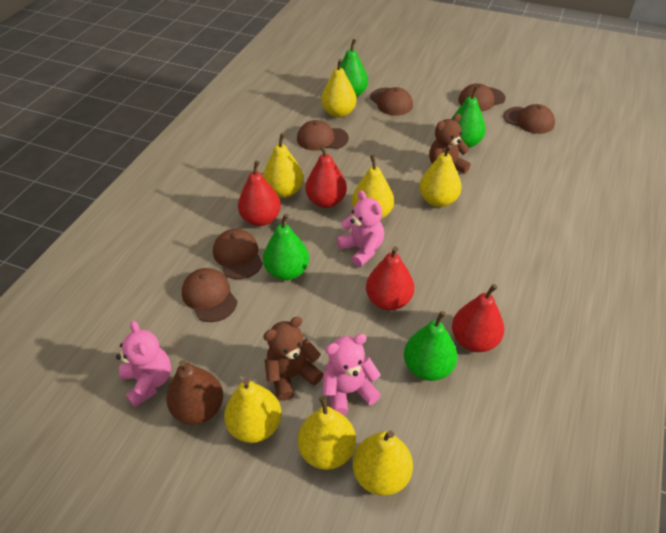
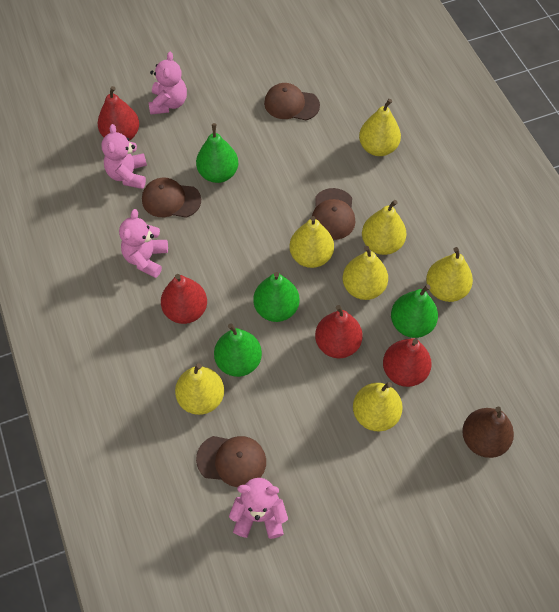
brown cap: [182,268,237,322] [213,229,263,279] [297,120,349,151] [370,87,413,116] [458,83,506,111] [504,104,555,134] = 6 -> [142,178,201,218] [196,436,266,487] [264,83,320,121] [312,188,355,240] = 4
brown teddy bear: [264,317,323,401] [429,114,470,173] = 2 -> none = 0
pink teddy bear: [116,321,171,407] [323,334,381,415] [336,190,384,267] = 3 -> [101,124,147,189] [119,209,168,278] [149,52,187,115] [229,478,288,539] = 4

